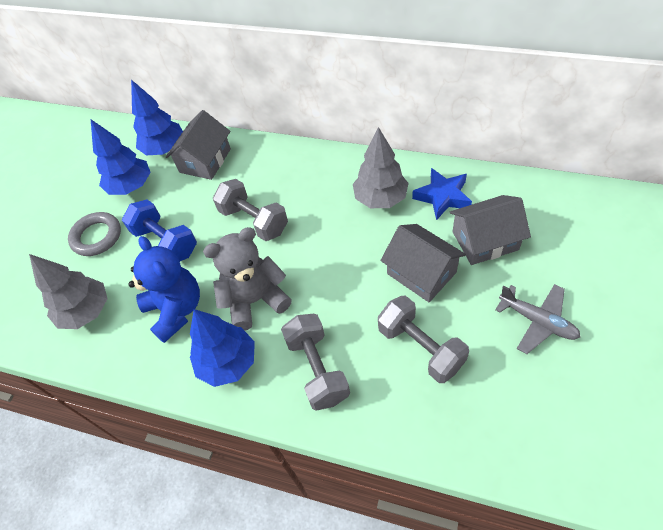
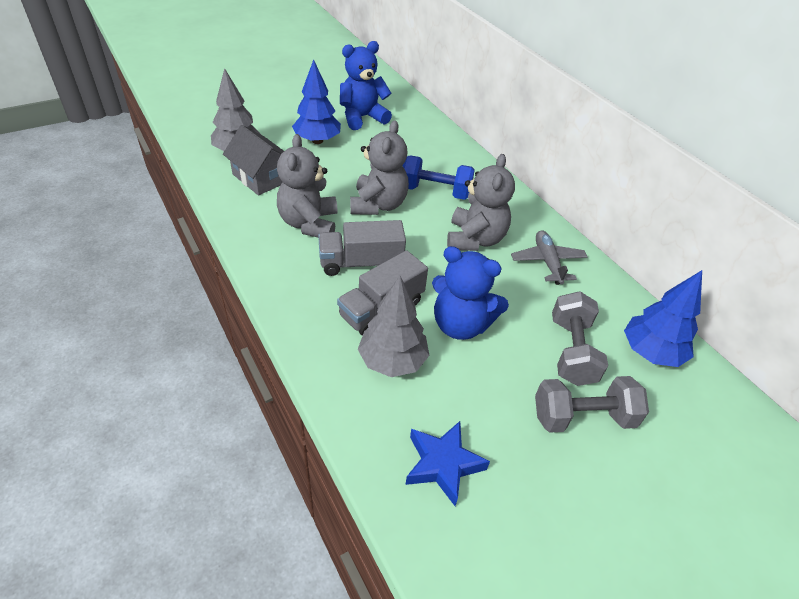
blue teddy bear: [128,236,200,343] = 1 -> [340,41,392,130] [432,246,509,340] = 2
blue tree: [91,120,151,195] [131,80,183,155] [190,309,255,387] = 3 -> [292,59,341,144] [624,270,702,367] = 2
grey dumbbell: [213,179,288,241] [281,314,350,411] [378,295,469,383] = 3 -> [535,376,649,433] [552,291,608,386] = 2
grey house: [166,110,231,180] [380,224,466,302] [450,195,531,265] = 3 -> [223,125,284,195] = 1
grey ring: [68,212,121,256] = 1 -> none = 0
grey teddy bear: [203,227,292,331] = 1 -> [277,134,338,238] [350,120,409,215] [447,154,515,251] = 3
grey truck: none = 0 -> [318,220,406,276] [337,250,428,336] = 2

